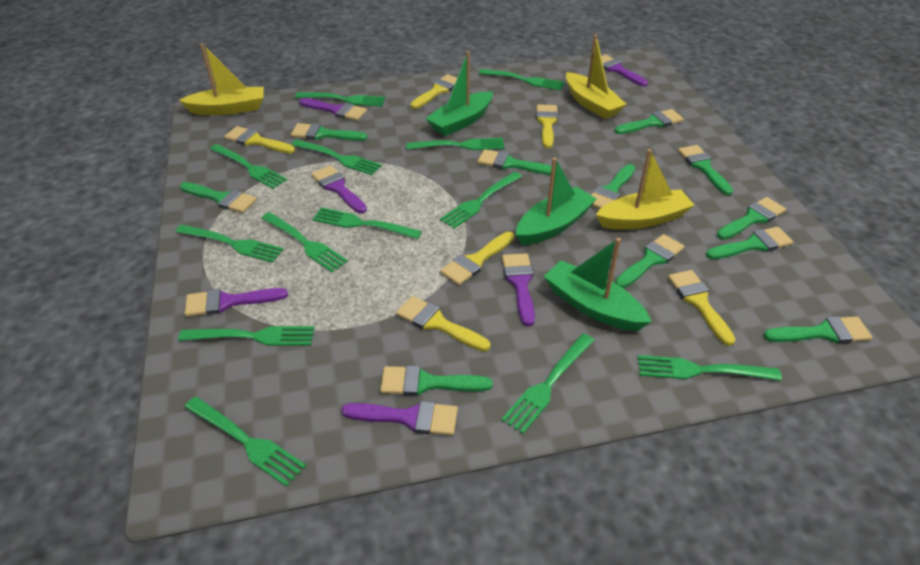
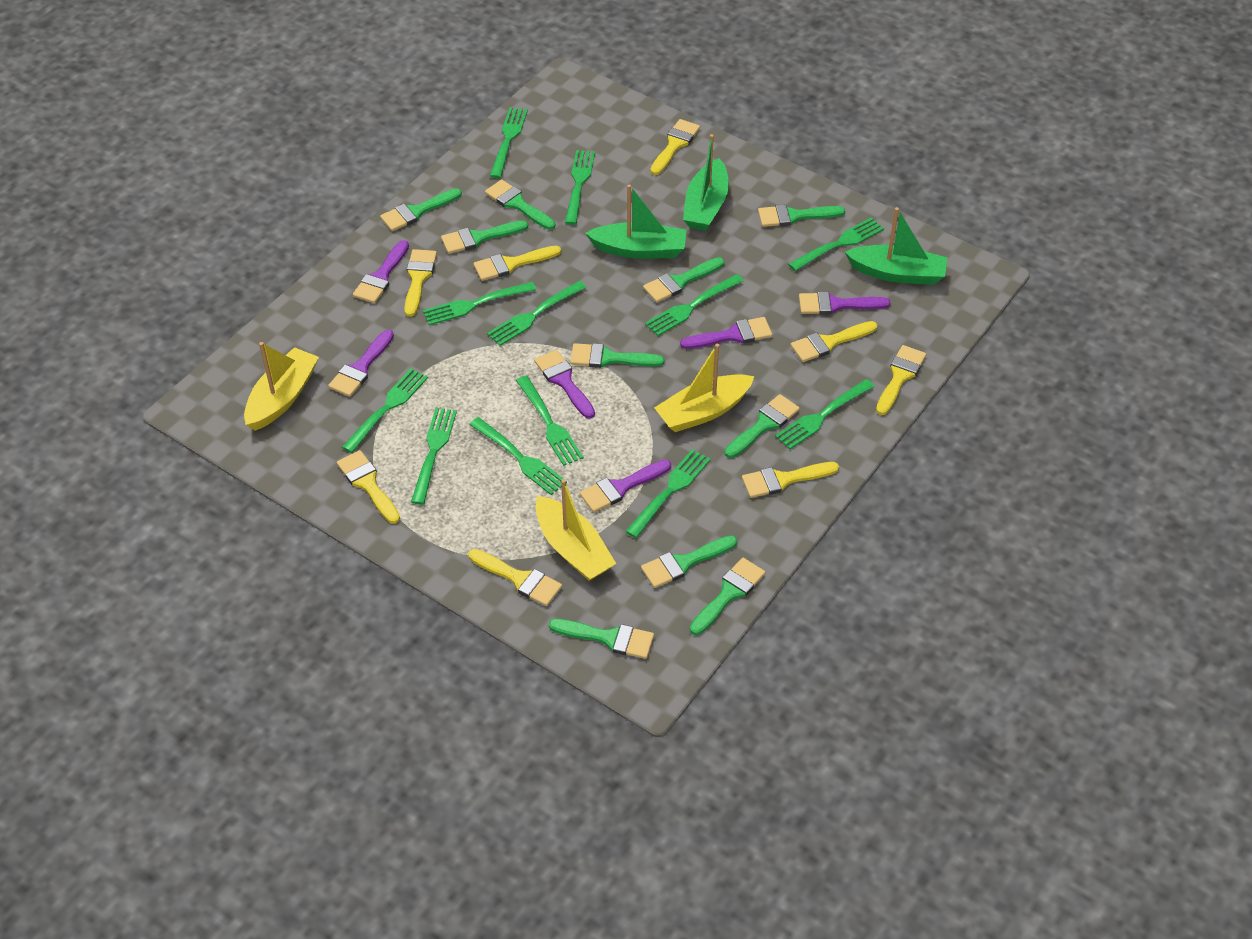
green brush: [180,182,257,213] [291,123,367,141] [380,365,493,396] [477,149,552,175] [591,164,635,209] [614,109,684,134] [615,234,684,288] [678,145,733,195] [706,227,793,259] [717,197,786,240] [763,316,872,344] = 11 -> [380,188,462,231] [441,220,528,254] [485,179,555,230] [549,619,654,659] [570,343,664,368] [641,535,737,588] [643,257,724,303] [690,558,765,635] [725,394,800,458] [758,204,845,227] = 10
green fork: [176,224,284,263] [178,326,314,346] [184,397,306,487] [210,144,287,189] [261,212,348,272] [292,139,382,175] [295,92,385,106] [313,207,422,239] [406,138,505,150] [440,172,522,229] [479,69,565,90] [501,333,594,434] [638,355,782,381] = 13 -> [342,369,428,453] [411,408,457,505] [423,282,536,325] [469,417,567,495] [487,281,587,346] [490,107,528,178] [516,376,583,466] [565,150,595,225] [625,449,711,538] [645,274,744,336] [775,379,875,449] [788,217,884,271] = 12
yellow brush: [224,126,295,154] [396,296,490,351] [410,74,457,109] [440,232,514,285] [536,104,558,148] [668,270,736,346] = 6 -> [337,450,400,524] [404,249,437,317] [468,549,562,606] [474,246,561,281] [650,119,700,175] [742,462,839,498] [791,321,877,362] [876,345,926,415] = 8

